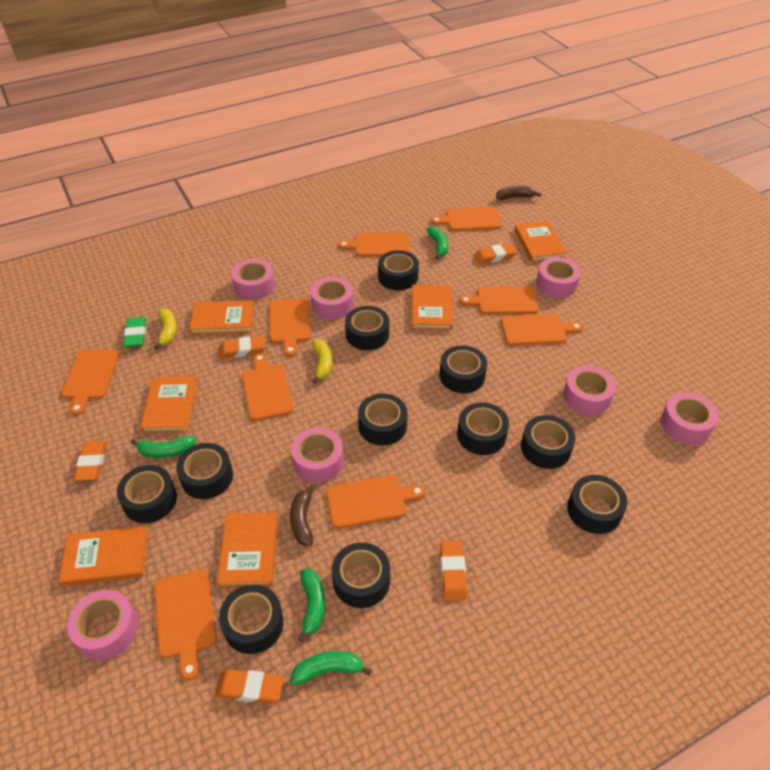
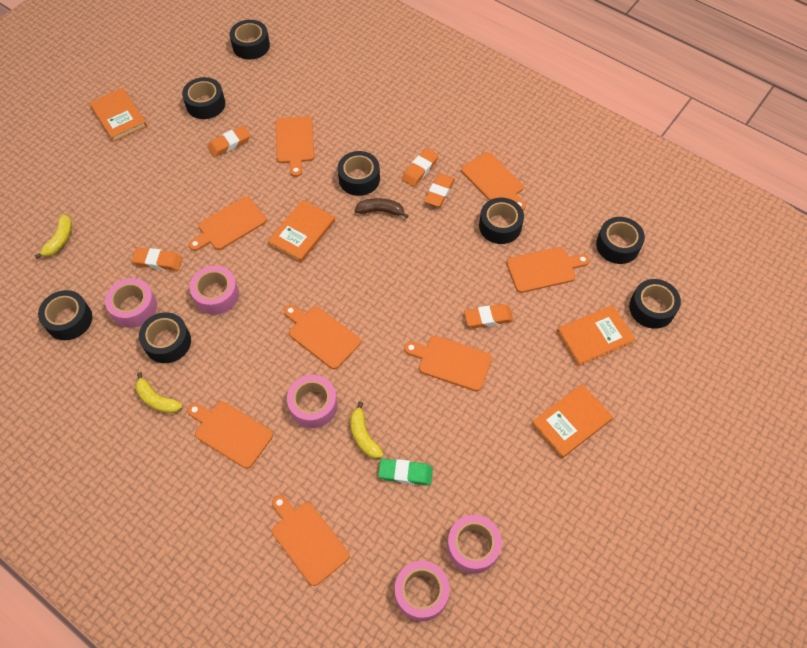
black tape: [117,465,177,523] [176,443,233,499] [219,585,284,654] [332,543,390,608] [345,306,389,350] [358,394,408,446] [378,250,419,290] [439,345,487,393] [457,402,509,455] [521,415,575,469] [567,475,627,534] = 11 -> [38,290,92,340] [139,312,191,363] [182,77,225,119] [230,20,270,60] [338,151,380,196] [479,198,524,244] [596,217,645,264] [629,279,681,329] = 8
brown banana: [290,485,315,546] [496,186,541,200] = 2 -> [355,198,409,218] = 1
green banana: [131,436,196,458] [291,651,372,685] [298,569,325,642] [427,226,448,260] = 4 -> none = 0
orange book: [59,526,148,586] [140,376,197,433] [189,300,254,334] [217,512,278,588] [412,285,453,330] [515,221,567,262] = 6 -> [89,88,147,142] [268,200,335,263] [531,384,613,458] [557,305,635,366] = 4
orange cutting board: [61,349,119,415] [154,569,216,680] [242,353,294,421] [269,298,310,357] [326,475,426,529] [338,232,410,257] [431,207,502,231] [459,286,539,314] [501,314,583,346] = 9 -> [187,401,273,469] [189,196,267,251] [272,495,349,586] [276,116,314,177] [284,305,361,369] [404,336,492,391] [461,152,526,210] [506,247,590,293] = 8
pink tape: [67,590,138,660] [231,259,275,300] [291,428,344,483] [310,277,353,319] [536,257,581,298] [563,366,616,415] [661,393,718,444] = 7 -> [105,278,157,328] [189,266,239,315] [287,375,337,428] [395,561,450,621] [447,515,502,574] = 5
yellow banana: [154,308,177,349] [312,339,332,383] = 2 -> [34,214,72,259] [135,372,183,414] [350,401,384,459] = 3

